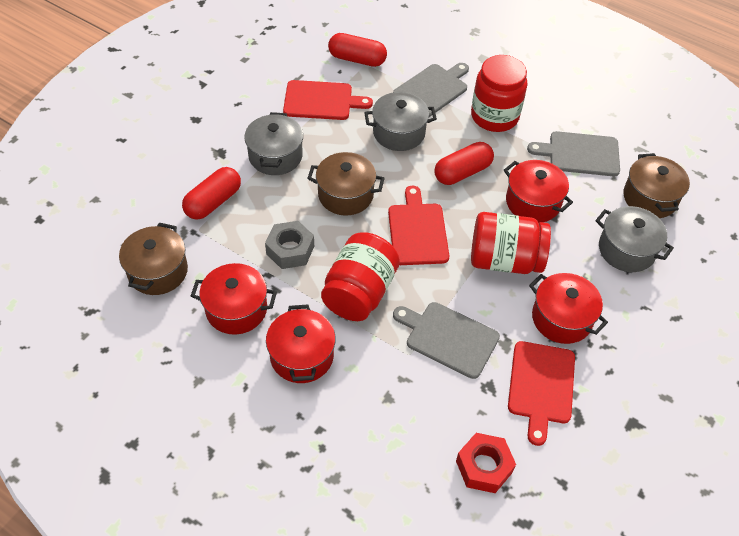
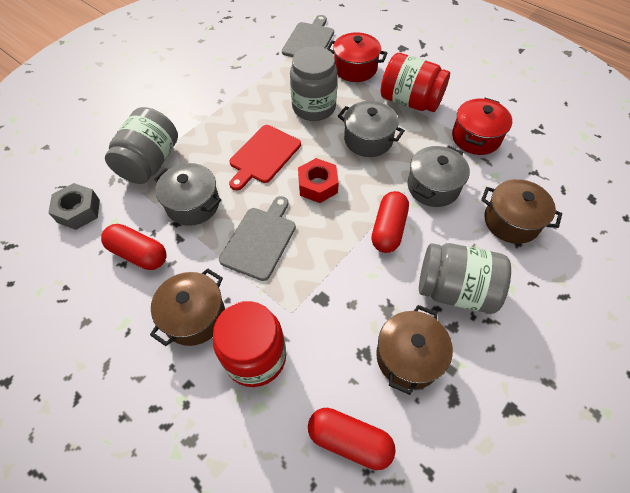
grey cutting board: [393,63,469,117] [393,302,500,379] [527,131,620,176] = 3 -> [219,196,296,281] [282,15,334,57] = 2
grey jar: none = 0 -> [105,107,178,184] [290,46,338,121] [419,243,511,314] = 3
red cutting board: [283,80,373,120] [388,185,449,265] [508,341,575,446] = 3 -> [229,125,301,191] = 1
red jar: [321,232,400,321] [471,55,527,132] [471,212,551,274] = 3 -> [213,301,286,387] [381,53,450,112] = 2
red pot: [191,263,277,335] [266,305,336,383] [504,160,573,223] [529,273,608,344] = 4 -> [327,32,387,82] [452,98,512,155] = 2

